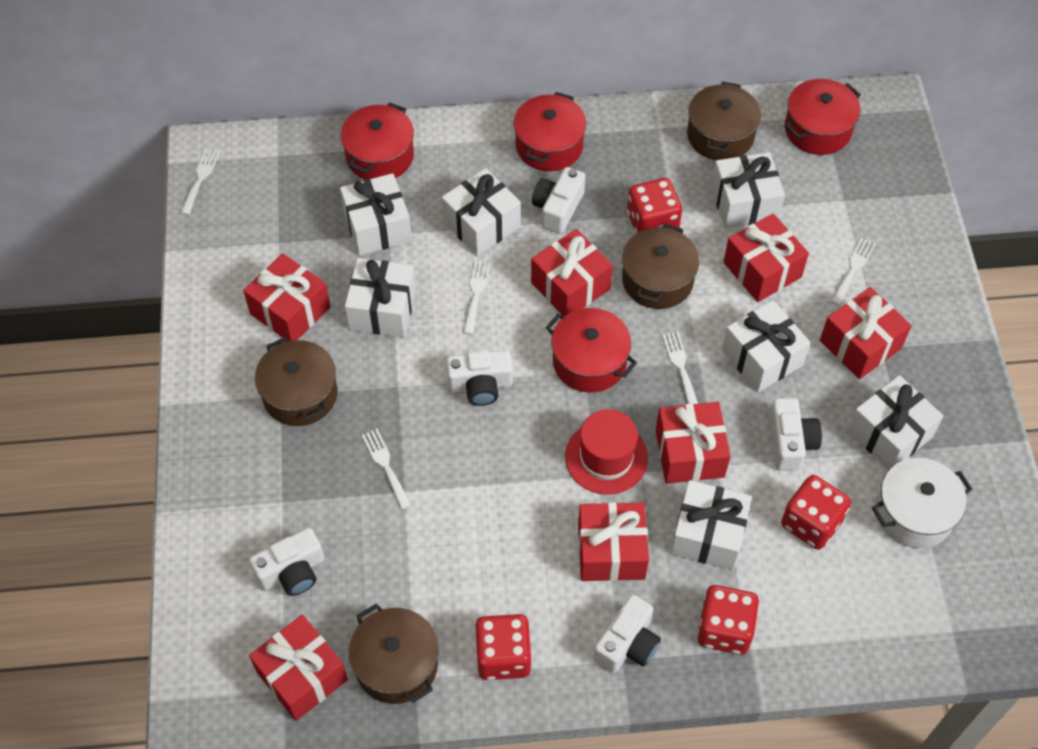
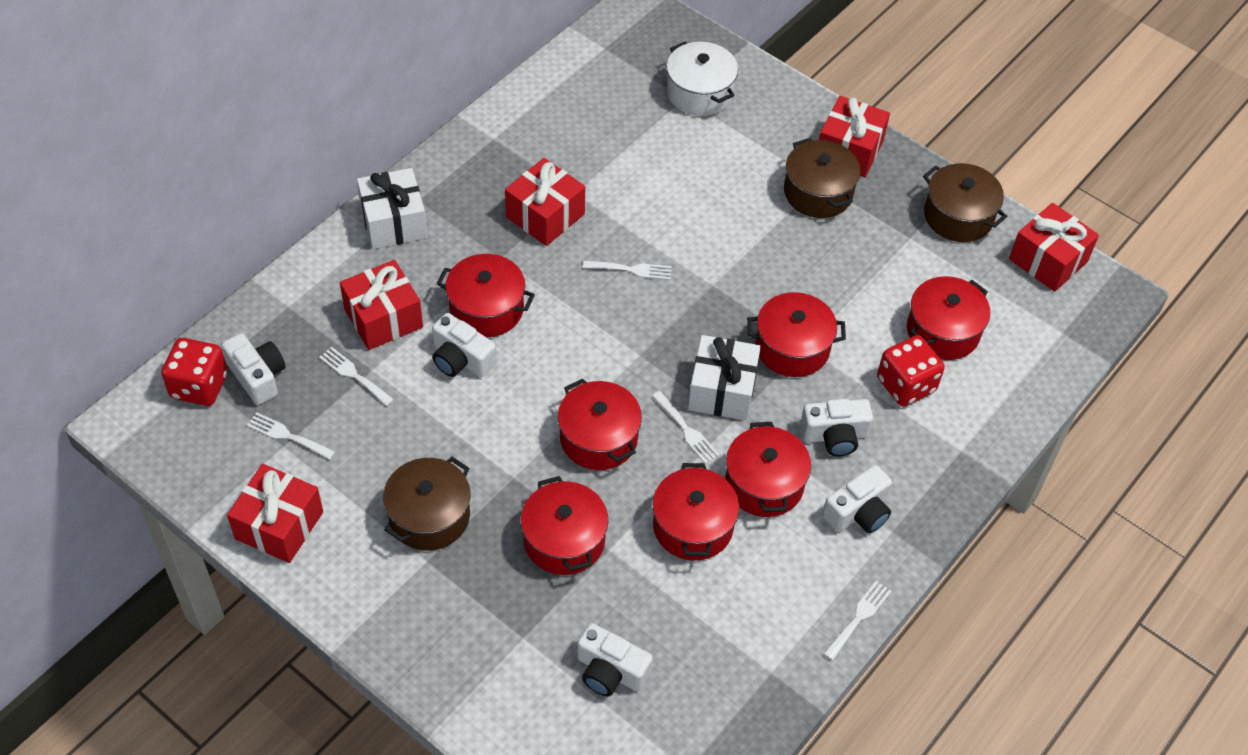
brown pot: [255,337,338,426] [349,604,439,704] [622,224,699,309] [687,81,761,160] = 4 -> [383,457,470,551] [784,138,860,218] [923,163,1007,242] = 3
red dice: [475,614,532,680] [627,178,682,234] [697,585,759,655] [781,475,851,550] = 4 -> [161,338,228,406] [877,335,945,407] = 2
red gift: [243,253,331,341] [249,615,348,721] [531,229,613,316] [578,502,649,581] [656,402,731,484] [723,213,809,302] [820,287,912,379] = 7 -> [227,464,323,563] [340,260,423,350] [505,158,585,246] [819,96,890,177] [1009,203,1099,292] = 5
red hat: [565,409,648,495] = 1 -> none = 0
red pot: [341,102,414,180] [513,92,586,171] [546,308,637,393] [785,79,861,155] = 4 -> [437,254,535,337] [521,476,608,575] [558,379,642,470] [652,463,739,561] [725,422,811,517] [747,292,846,377] [907,276,990,360] = 7
white gift: [340,173,412,256] [345,258,416,338] [442,168,521,256] [671,480,752,570] [711,152,785,229] [722,300,811,392] [848,375,943,470] = 7 -> [357,168,428,249] [688,335,761,421] = 2

